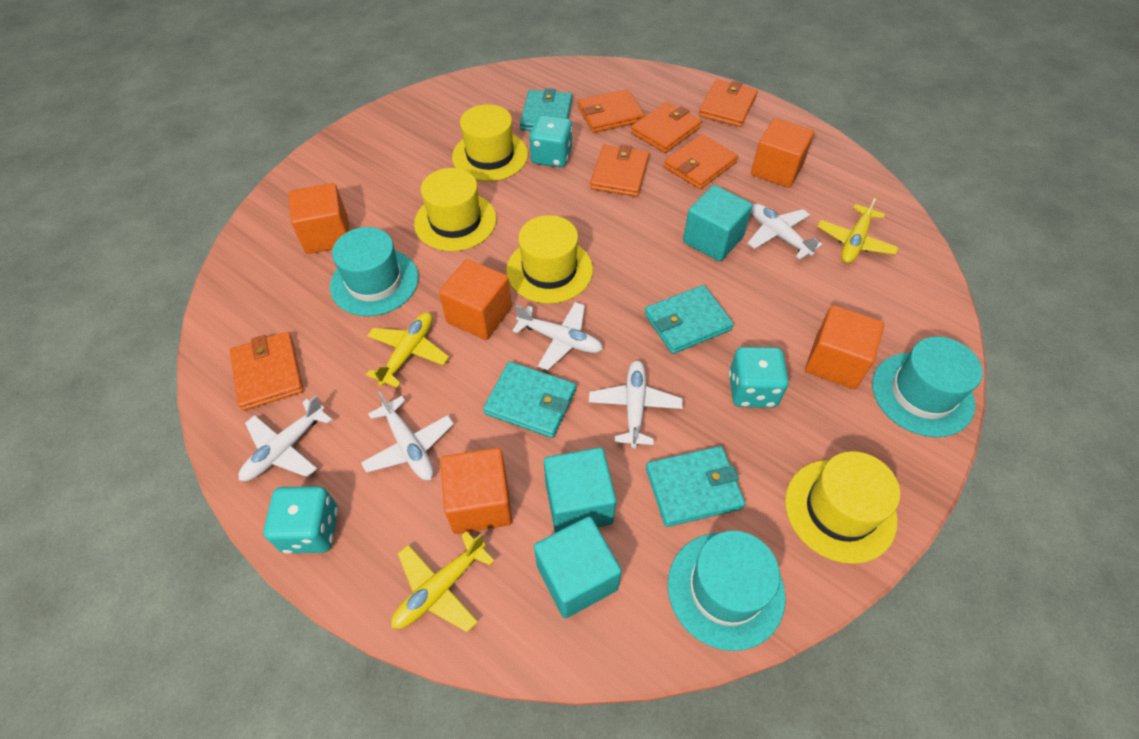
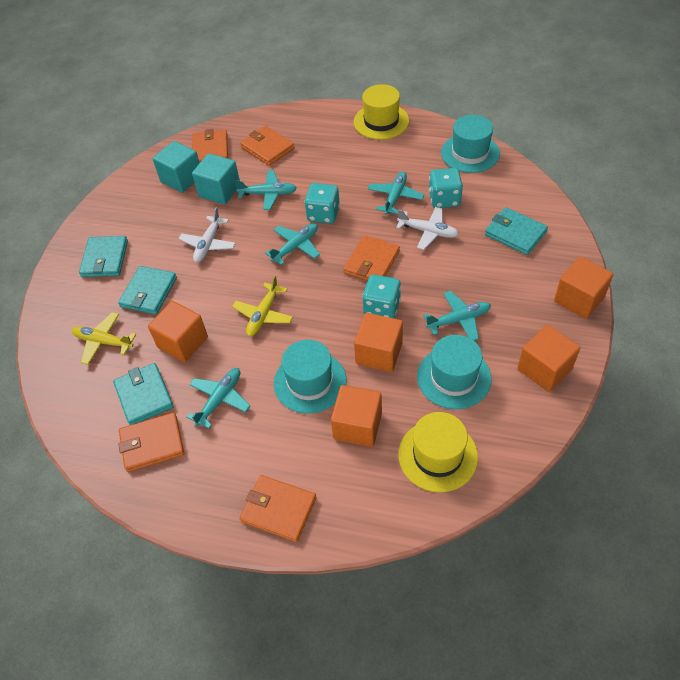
orange wallet: [230,332,304,411] [578,89,645,133] [590,144,649,197] [631,101,702,153] [664,134,738,189] [698,79,758,127] = 6 -> [118,412,184,472] [192,129,228,163] [240,126,295,166] [240,475,317,542] [343,235,400,281] = 5
turquoise cube: [534,516,622,618] [544,447,616,533] [683,185,753,262] = 3 -> [153,141,199,193] [192,153,240,205] = 2
turquoise plane: none = 0 -> [186,368,250,429] [235,170,297,210] [265,223,320,265] [368,171,424,215] [423,291,491,341] = 5
white plane: [238,395,332,481] [361,391,454,480] [512,302,603,370] [589,360,683,448] [748,204,822,259] = 5 -> [179,207,236,263] [396,207,459,250] = 2
yellow hat: [414,168,496,251] [452,104,528,182] [506,215,593,304] [785,451,900,564] = 4 -> [354,84,409,140] [398,412,478,492] = 2
yellow plane: [366,312,449,388] [391,531,495,633] [817,195,899,263] = 3 -> [72,312,136,365] [232,275,293,336] = 2

